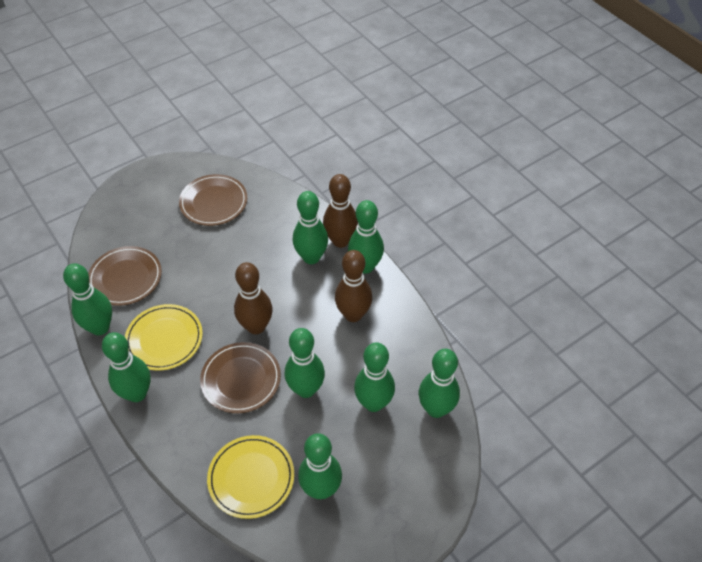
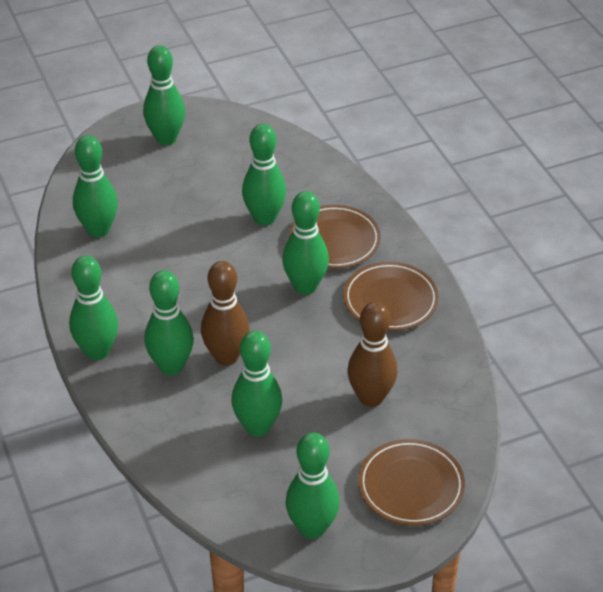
brown bowling pin: [234,262,273,334] [323,174,358,248] [335,250,372,322] = 3 -> [201,261,250,366] [347,302,398,407] = 2
yellow plate: [125,304,203,371] [207,435,294,519] = 2 -> none = 0

